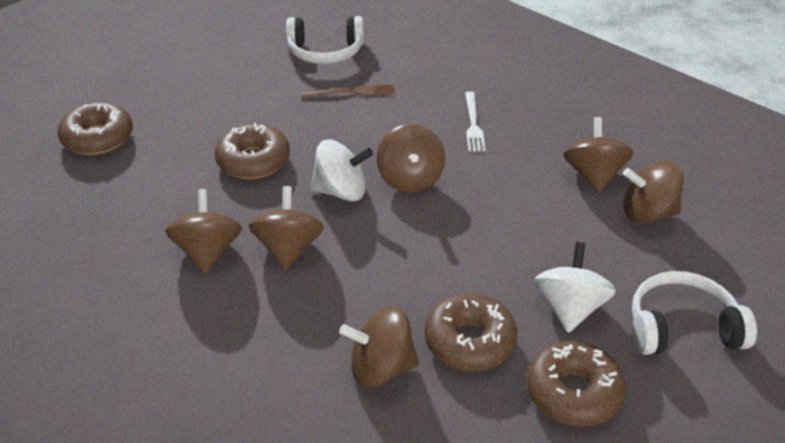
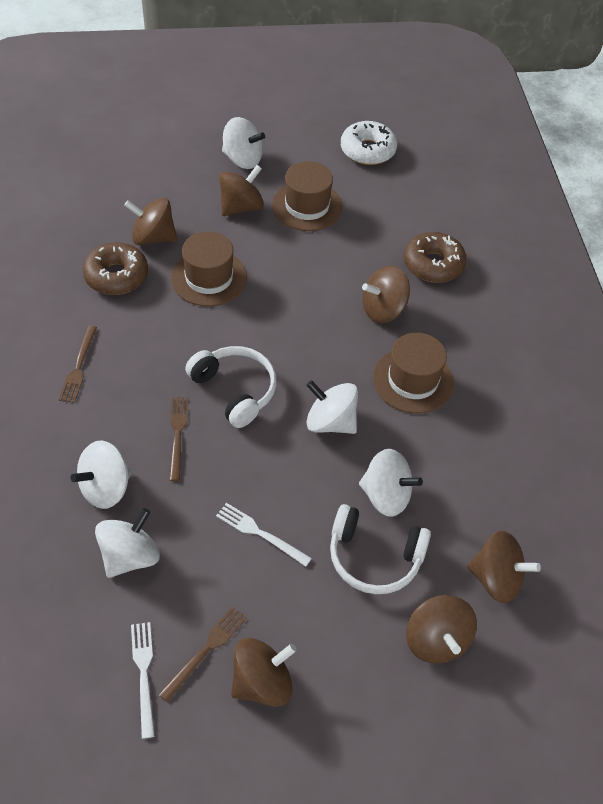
brown donut: [58,102,133,155] [215,123,290,179] [424,293,517,371] [527,341,626,427] = 4 -> [83,243,148,295] [404,232,467,283] = 2
brown fork: [302,84,395,98] = 1 -> [59,326,97,403] [158,606,247,702] [169,397,188,481] = 3
brown hat: none = 0 -> [171,231,247,307] [272,161,343,231] [373,333,454,413] = 3
white donut: none = 0 -> [341,121,397,165] = 1
white fork: [465,91,486,152] = 1 -> [131,622,155,739] [216,503,312,567] = 2
white spinning top: [311,140,373,201] [534,242,616,333] = 2 -> [70,440,132,509] [95,508,160,578] [222,117,265,169] [306,380,358,434] [359,449,423,517] = 5

